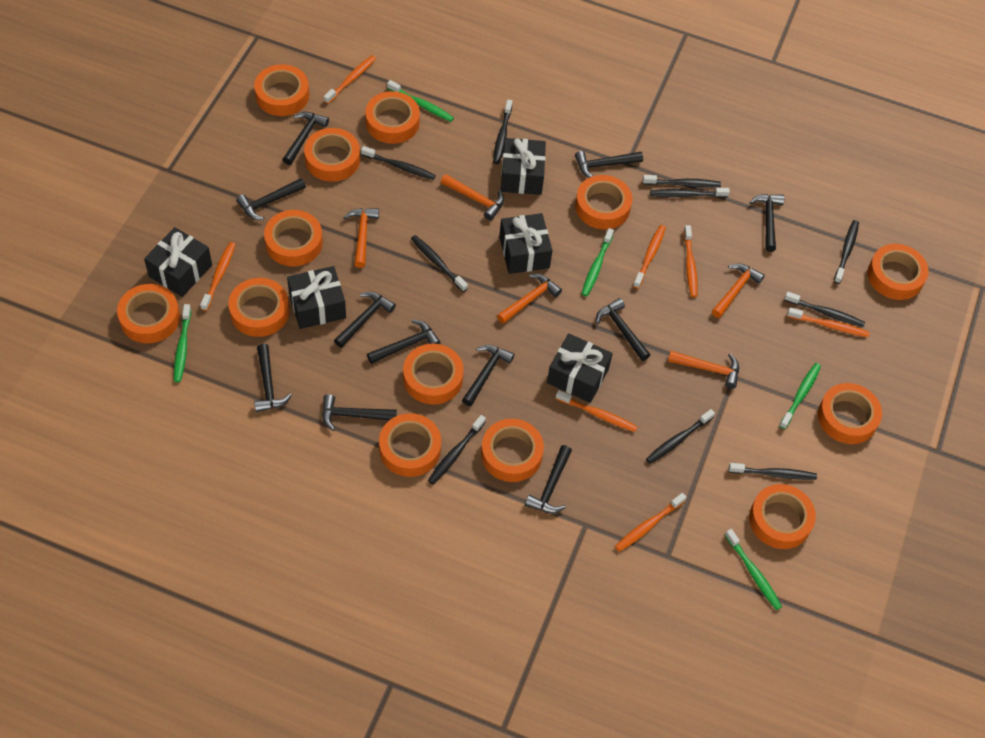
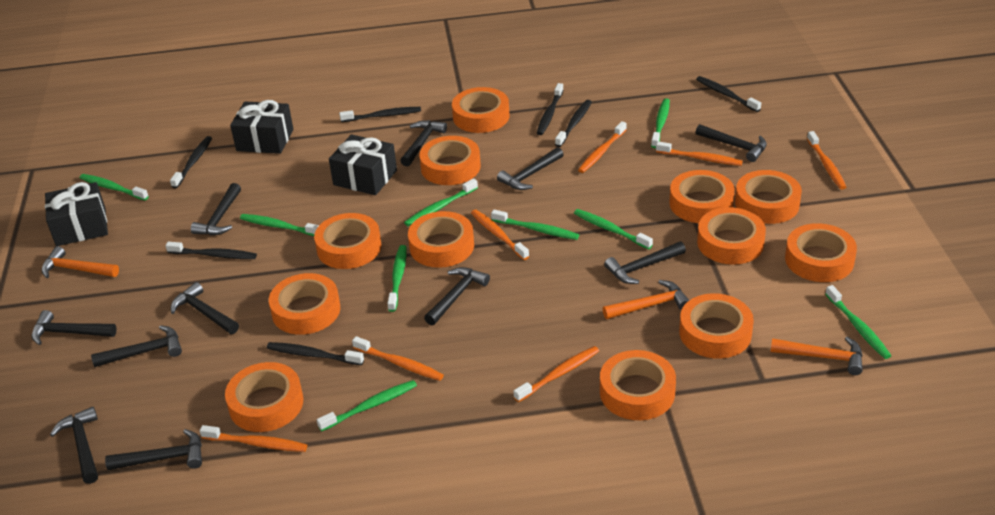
black gift: [144,227,212,297] [287,266,346,329] [499,213,553,274] [501,138,546,195] [547,333,613,403] = 5 -> [45,182,108,246] [230,100,293,154] [329,134,397,195] = 3
black toothbrush: [361,146,436,180] [411,235,468,292] [428,415,486,484] [493,100,512,164] [643,175,721,188] [646,409,715,464] [650,188,730,198] [729,463,817,480] [784,291,865,327] [834,220,859,284] = 10 -> [165,242,257,259] [170,136,212,188] [267,342,364,365] [339,107,421,122] [537,83,564,135] [555,100,592,147] [696,76,761,112] = 7
green toothbrush: [174,304,191,382] [387,80,454,122] [582,228,614,296] [725,529,782,610] [779,363,821,429] = 5 -> [80,174,149,200] [240,214,319,236] [317,380,417,432] [387,245,407,312] [404,178,478,226] [491,210,579,240] [574,209,653,249] [651,98,670,148] [825,285,891,359] = 9
orange hammer: [343,208,379,268] [441,174,504,220] [497,274,562,324] [668,351,739,389] [712,263,765,318] = 5 -> [41,246,119,278] [603,280,689,319] [771,337,862,375] = 3
orange tape: [117,284,180,343] [228,278,289,337] [254,64,309,116] [264,210,323,266] [304,128,360,182] [365,91,420,144] [379,413,441,477] [403,344,464,405] [481,419,544,482] [575,175,632,229] [749,484,816,549] [818,383,882,444] [867,244,929,300] = 13 -> [225,362,303,432] [269,273,340,335] [314,213,381,269] [408,211,474,268] [419,136,481,185] [452,87,509,133] [600,350,676,420] [669,170,735,223] [679,293,754,359] [697,207,766,265] [735,170,802,224] [785,223,857,282] = 12

